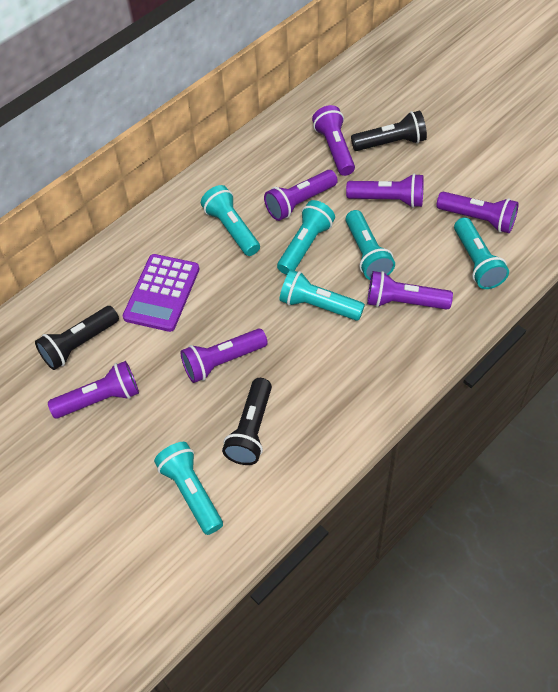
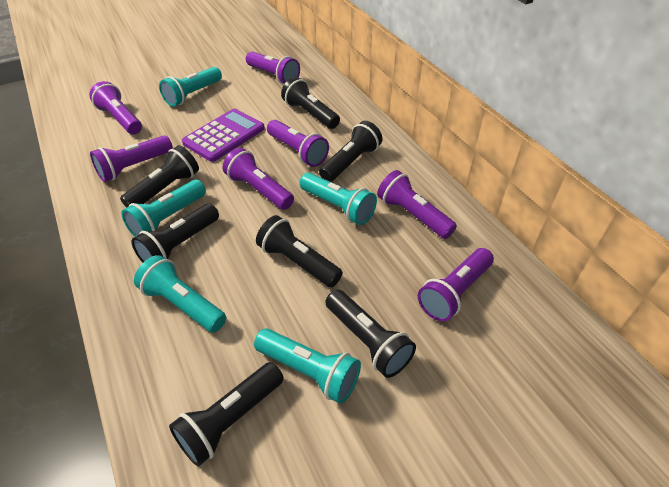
black flashlight: [35,306,119,370] [222,378,272,465] [351,111,427,151] = 3 -> [120,145,199,208] [131,203,219,263] [169,362,284,467] [256,215,343,287] [281,77,340,129] [319,121,383,182] [325,290,416,378] = 7
turquoise flashlight: [154,442,223,535] [201,185,260,256] [277,200,335,275] [279,270,365,321] [345,210,395,280] [454,217,509,289] = 6 -> [121,180,206,237] [134,255,226,333] [159,67,222,107] [254,329,361,404] [300,173,377,225] = 5

